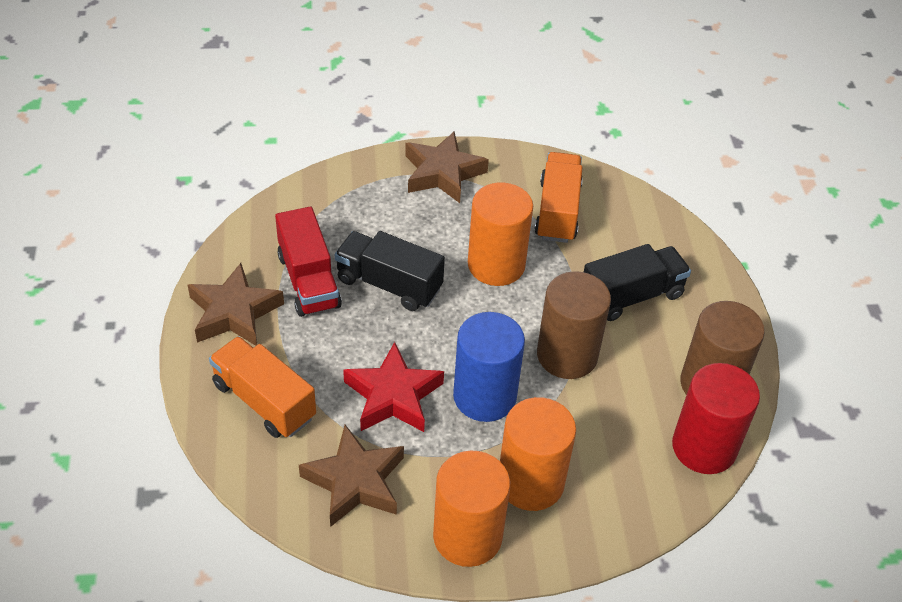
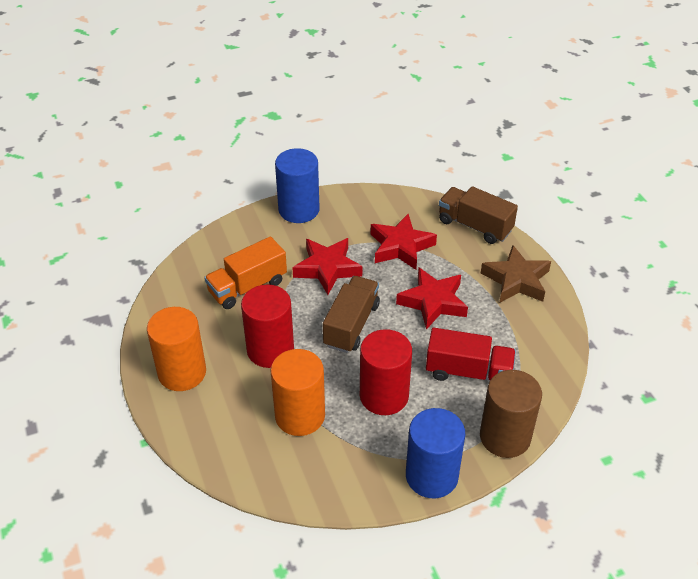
black truck: [335,231,445,311] [584,244,691,321] = 2 -> none = 0
blue cylinder: [453,312,525,422] = 1 -> [275,148,319,223] [406,408,465,498] = 2
brown cylinder: [537,271,611,379] [680,301,765,395] = 2 -> [480,370,542,458] = 1
brown star: [188,263,284,346] [299,425,404,527] [405,131,489,203] = 3 -> [481,245,551,302] = 1
brown truck: none = 0 -> [323,276,380,353] [439,186,518,244] = 2
orange cylinder: [433,451,510,567] [468,182,533,286] [500,397,576,511] = 3 -> [147,307,206,391] [270,349,325,436] = 2
orange truck: [209,336,316,438] [535,152,583,243] = 2 -> [204,236,287,309] = 1
red cylinder: [672,363,760,474] = 1 -> [241,284,294,368] [360,329,412,415] = 2
red star: [343,342,444,432] = 1 -> [292,238,362,295] [371,214,437,270] [396,267,468,330] = 3

